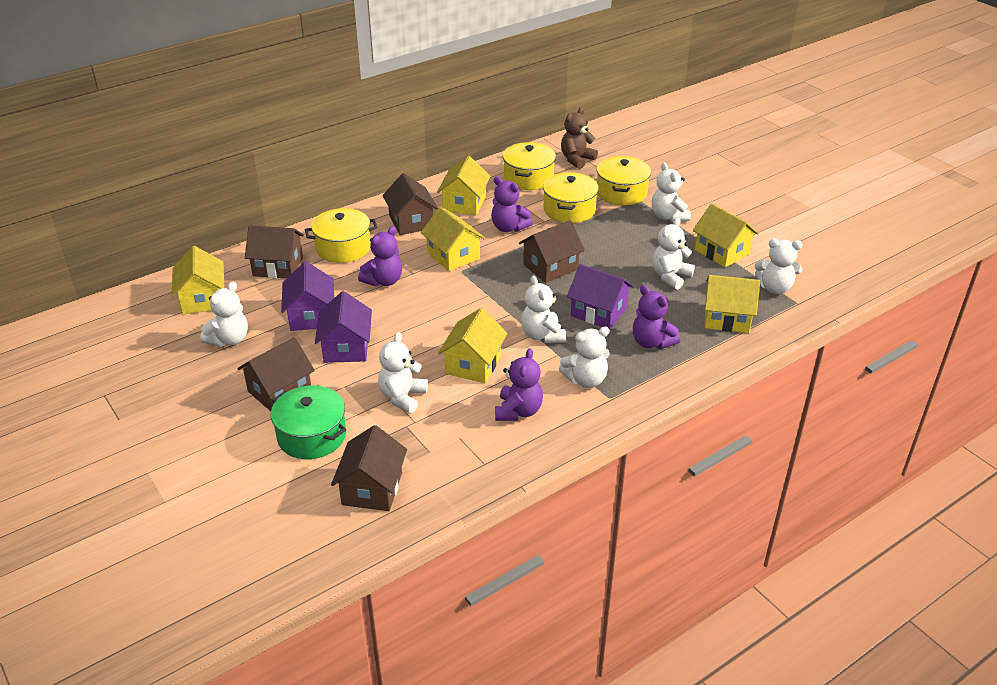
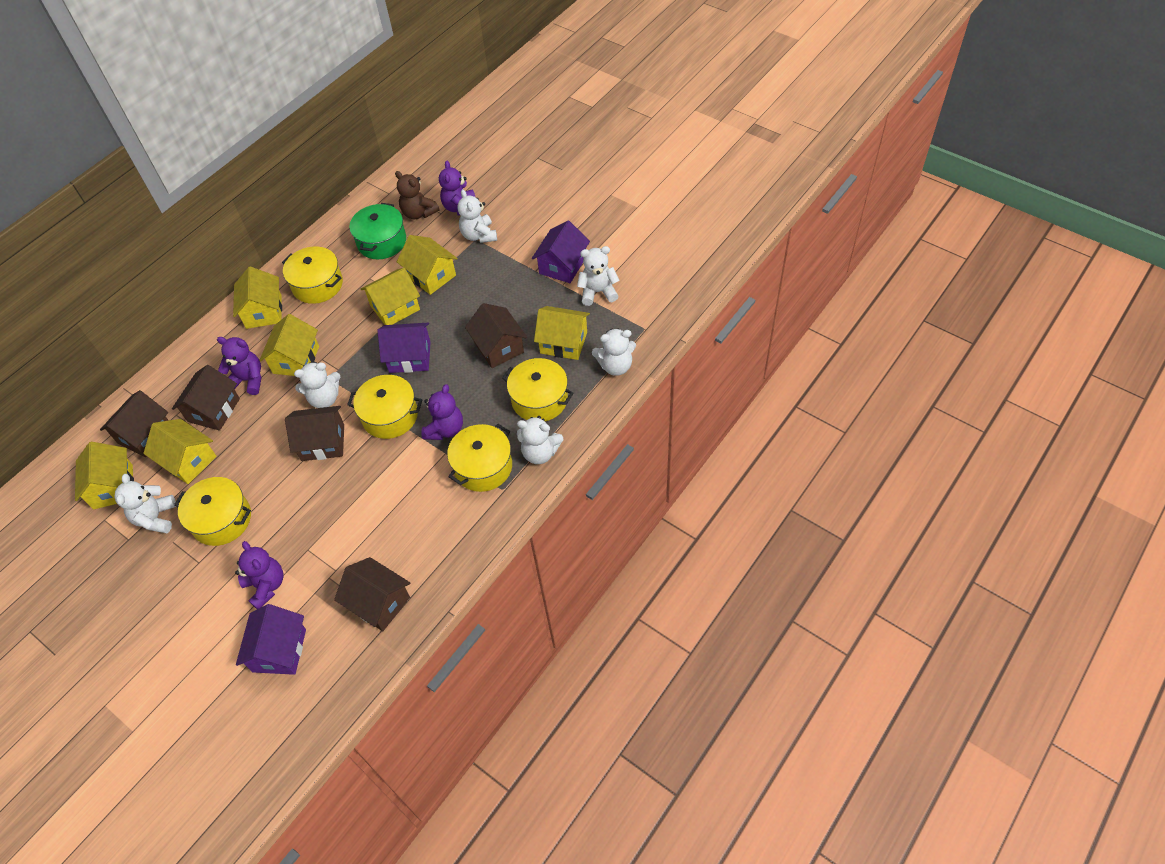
white teddy bear: [200,282,248,347] [378,332,428,413] [521,276,566,343] [559,327,610,388] [652,162,691,222] [652,218,695,290] [755,238,802,294] = 7 -> [114,474,176,533] [294,362,340,408] [458,189,497,243] [517,416,563,464] [577,246,620,306] [592,328,636,376] = 6
yellow house: [172,246,224,314] [421,206,485,271] [437,156,491,216] [438,308,508,383] [693,203,759,267] [705,275,760,333] = 6 -> [75,442,134,510] [143,419,217,484] [233,266,282,329] [259,314,319,376] [361,268,420,325] [397,235,458,295] [534,306,590,360] = 7
yellow pot: [305,208,378,263] [503,142,556,190] [543,172,599,223] [597,156,651,205] = 4 -> [174,477,251,546] [282,246,343,304] [347,375,422,439] [447,424,512,492] [502,358,574,421] = 5

